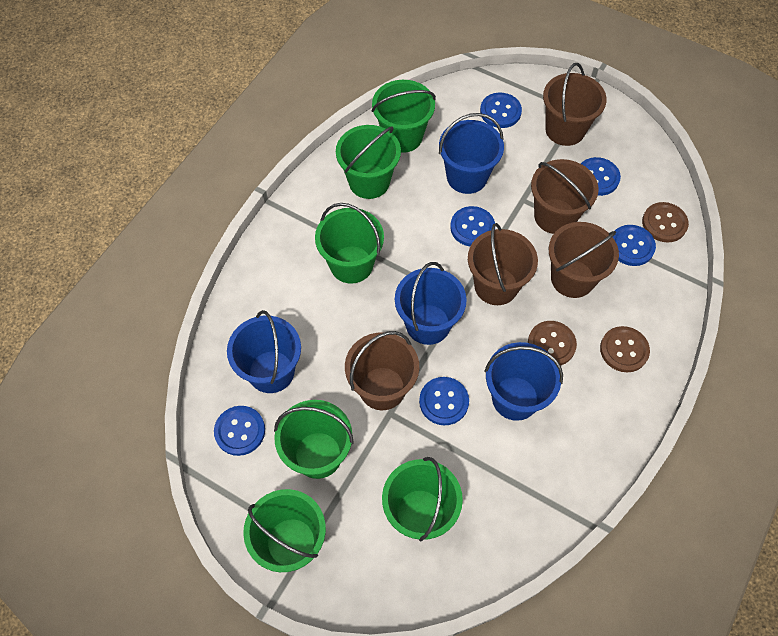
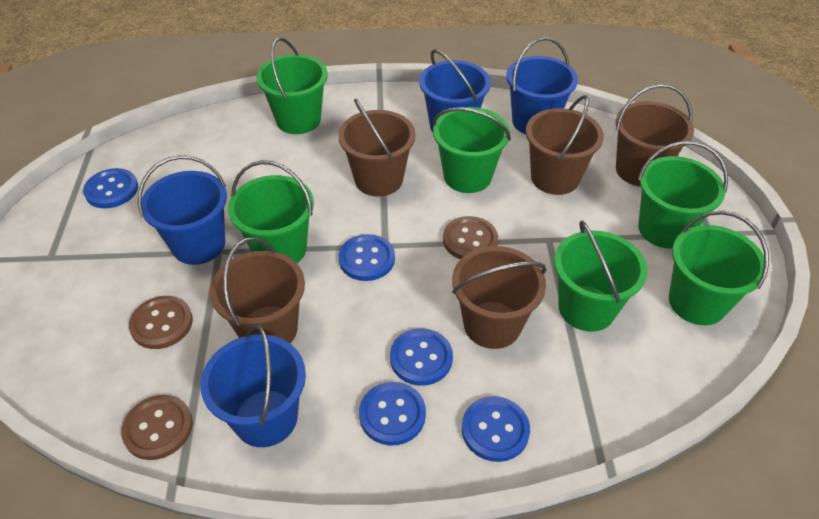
blue button: [214,406,265,456] [419,377,469,425] [450,206,495,246] [480,93,522,128] [581,157,621,196] [613,225,656,266] = 6 -> [83,168,138,208] [339,234,395,281] [359,382,426,446] [390,328,453,386] [462,396,530,462] = 5

